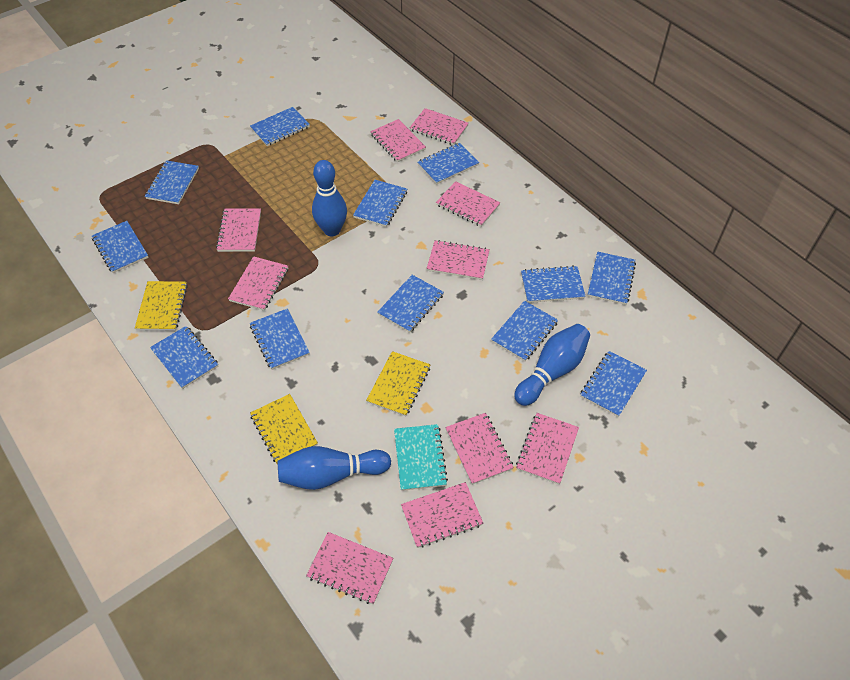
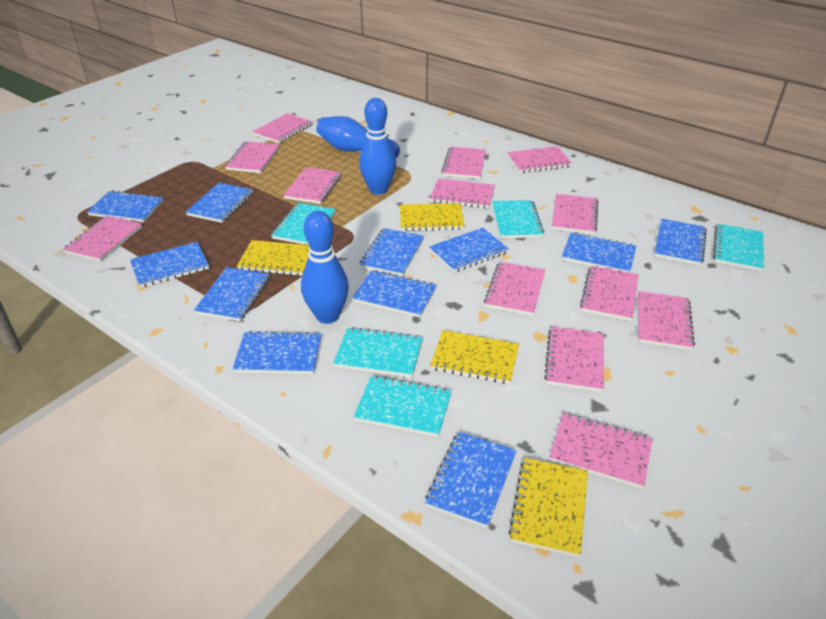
blue notebook: [92,221,149,273] [145,160,199,204] [150,326,219,389] [250,107,310,146] [250,308,310,370] [353,180,407,227] [377,275,444,333] [418,143,479,184] [491,301,558,361] [521,265,586,303] [580,351,647,417] [588,252,636,305] = 12 -> [87,190,164,222] [130,242,209,288] [186,183,253,223] [194,267,269,321] [233,331,321,374] [352,270,437,317] [360,228,424,276] [425,432,517,528] [429,228,509,273] [562,232,636,273] [654,219,707,265] = 11
pink notebook: [216,208,261,252] [228,256,288,311] [306,532,393,604] [370,119,426,162] [401,482,483,548] [409,108,469,145] [427,240,490,280] [436,181,500,226] [445,413,514,485] [516,413,579,485] = 10 -> [63,216,142,262] [225,141,280,173] [253,113,313,143] [283,167,342,204] [430,178,495,209] [441,147,486,179] [484,262,545,316] [507,146,572,173] [544,326,604,392] [550,413,652,489] [552,194,598,234] [580,266,638,321] [638,291,695,350] = 13
turquoise notebook: [394,424,448,491] = 1 -> [271,203,336,245] [333,327,422,377] [354,375,451,437] [492,200,544,238] [713,224,764,271] = 5
yellow notebook: [135,281,188,331] [250,394,318,465] [366,351,430,416] = 3 -> [237,240,310,276] [400,203,464,231] [430,330,519,384] [509,458,588,557] = 4

